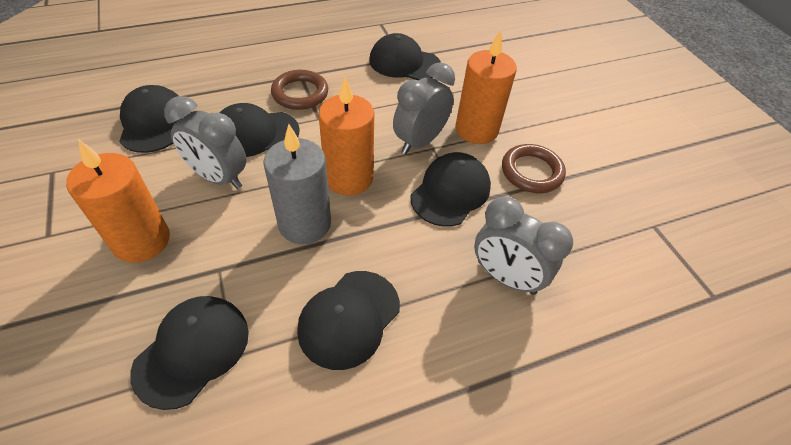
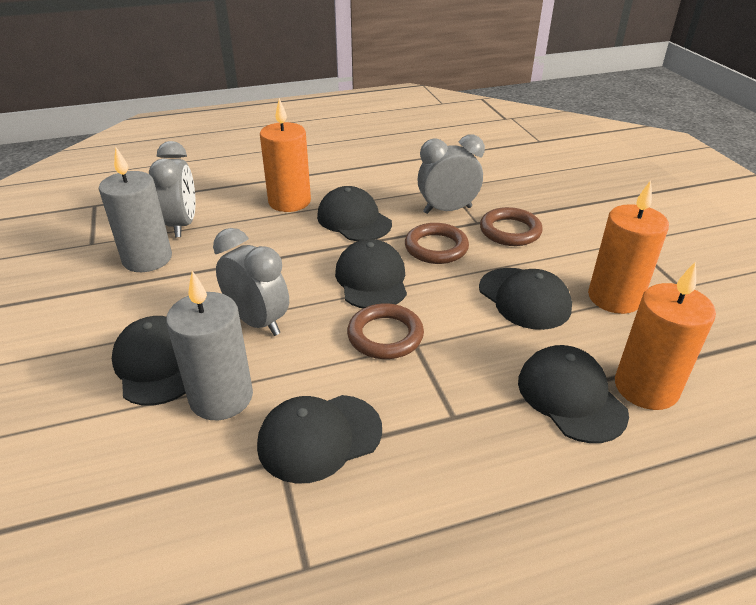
brown ring: [271,70,328,110] [502,144,566,193] = 2 -> [347,303,424,359] [405,223,469,264] [480,207,543,246] = 3
grey candle: [263,124,331,244] = 1 -> [99,147,172,272] [166,271,253,420] = 2

